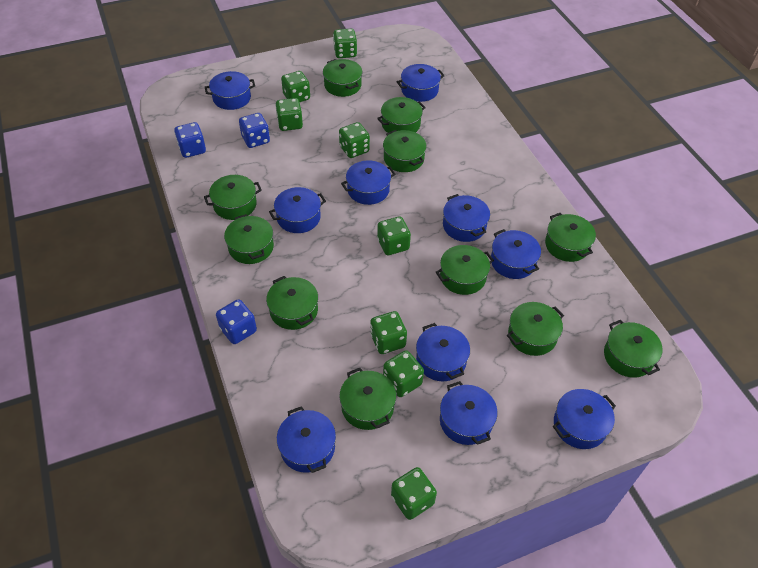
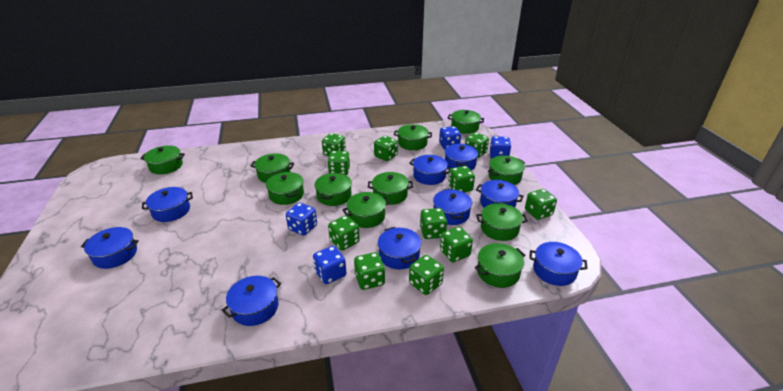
blue dice: [174,122,206,158] [216,299,257,344] [239,113,270,148] = 3 -> [286,203,317,236] [313,246,346,284] [439,126,461,150] [489,136,511,159] = 4
blue pot: [205,71,255,110] [269,187,326,233] [277,406,336,473] [341,160,396,205] [397,64,445,102] [416,323,470,381] [440,381,498,445] [443,194,490,242] [491,229,541,279] [553,389,616,449] = 10 -> [81,227,139,269] [142,187,193,222] [222,276,281,326] [378,227,421,270] [409,155,451,185] [433,189,472,225] [445,144,478,171] [476,180,524,208] [529,242,588,286] = 9
green dice: [275,98,303,131] [281,71,310,102] [333,29,357,58] [339,122,370,158] [370,311,407,354] [377,216,411,255] [383,350,424,397] [391,467,437,520] = 8 -> [322,133,346,156] [328,151,350,176] [328,215,360,250] [354,252,385,290] [374,136,398,161] [409,255,444,295] [420,208,447,239] [440,227,473,262] [448,166,475,192] [465,132,489,158] [525,189,557,220] = 11

